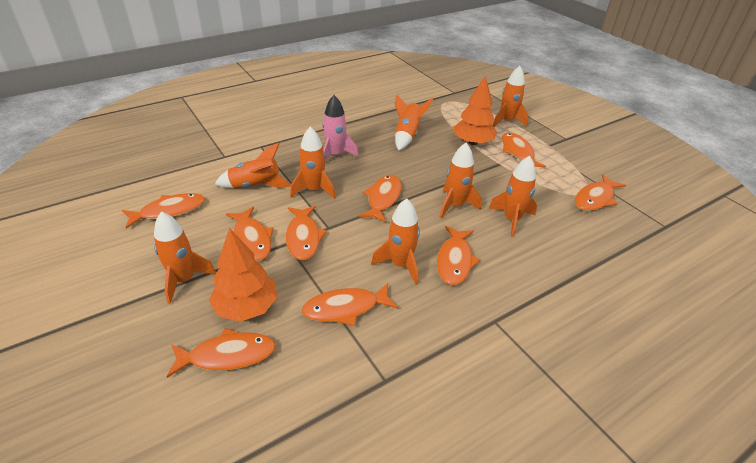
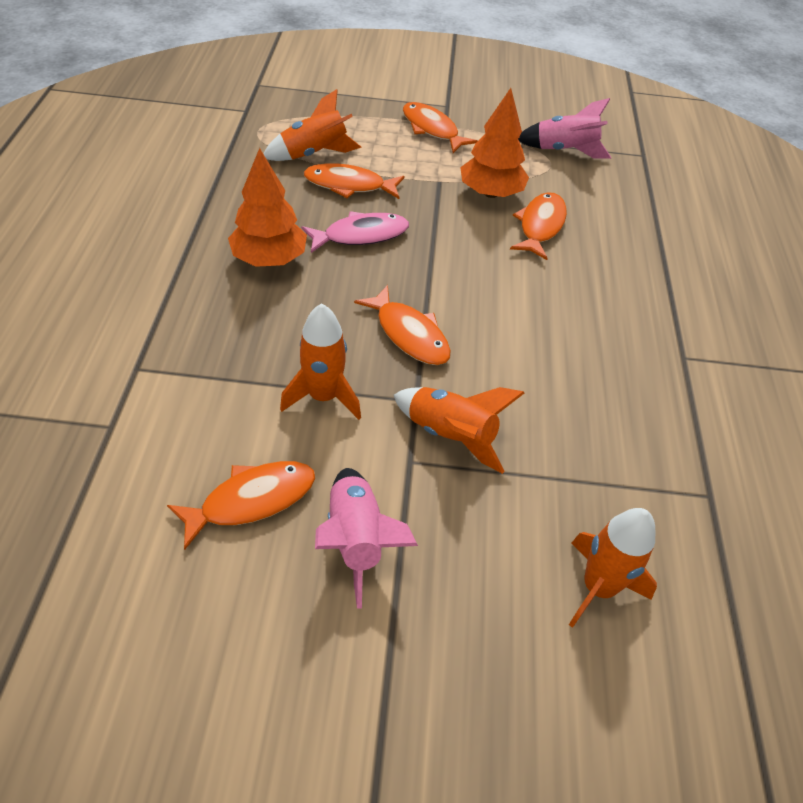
orange fish: [122,193,205,229] [167,328,276,378] [226,207,274,261] [286,206,327,260] [302,283,398,326] [359,175,401,223] [437,226,480,285] [502,132,546,168] [575,174,626,211] = 9 -> [167,461,315,550] [304,163,404,199] [354,285,451,365] [403,102,477,153] [510,192,567,260] = 5
orange rocket: [154,211,216,304] [215,143,291,189] [290,127,336,199] [371,198,420,285] [395,95,433,150] [439,143,481,219] [489,156,537,237] [493,66,529,127] = 8 -> [264,89,362,161] [280,303,361,420] [394,387,524,474] [569,508,657,628] = 4
pink fish: none = 0 -> [301,211,409,253] = 1
pink rocket: [323,95,359,162] = 1 -> [315,468,418,609] [518,98,611,159] = 2

